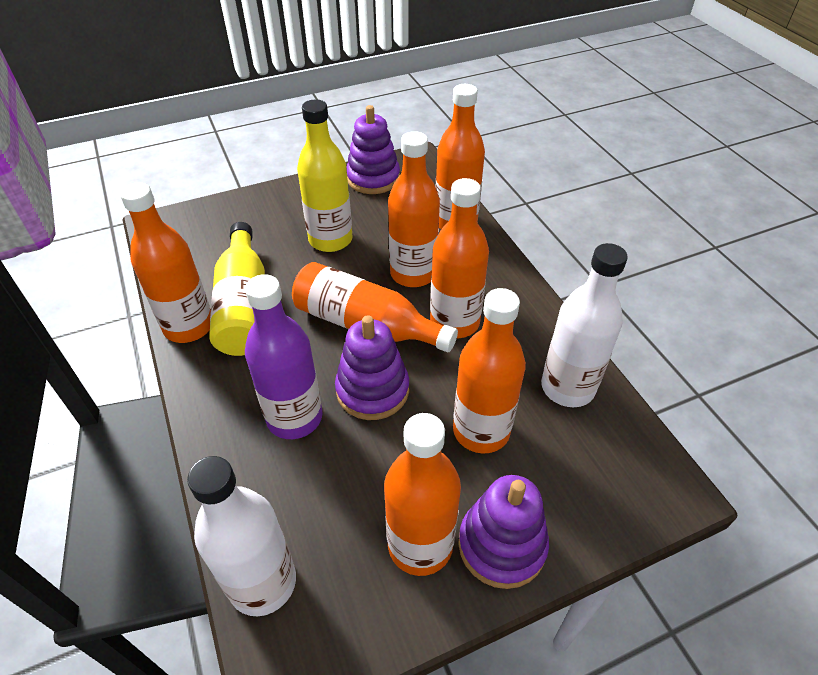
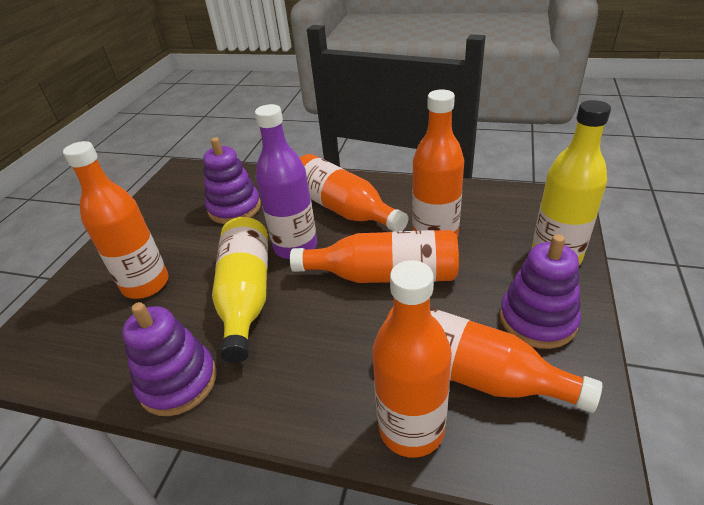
orange bottle: [120,182,211,343] [292,262,458,352] [384,413,461,576] [388,131,440,287] [430,178,489,338] [436,84,485,229] [453,288,526,454] = 7 -> [63,141,169,299] [290,230,459,283] [300,154,408,232] [372,260,452,458] [386,307,602,413] [412,89,464,238] = 6
white bottle: [187,456,296,616] [541,243,628,407] = 2 -> none = 0

